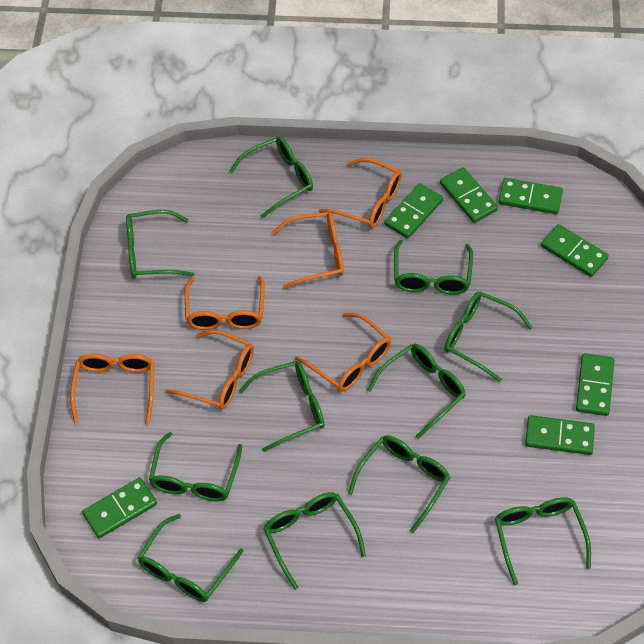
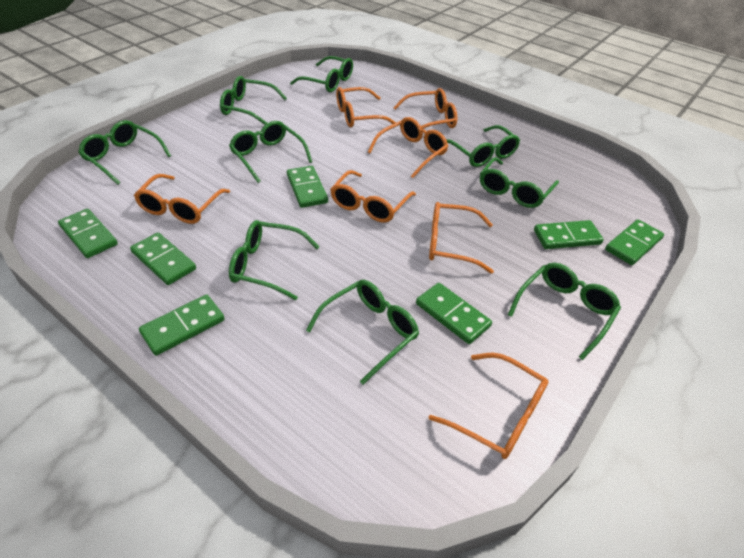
green glasses: [126,210,194,278] [138,514,243,602] [149,432,242,501] [229,136,313,219] [239,361,325,452] [263,492,366,590] [348,435,451,533] [367,344,466,439] [394,240,473,295] [444,292,533,382] [495,497,591,585] = 11 -> [78,120,171,185] [220,76,287,125] [229,121,312,183] [229,220,319,300] [290,56,353,92] [306,280,419,385] [447,125,520,167] [480,157,559,208] [508,263,621,360] = 9
orange glasses: [70,354,154,424] [166,330,254,410] [185,276,265,330] [272,212,344,289] [295,313,391,392] [318,158,402,228] = 6 -> [134,174,230,224] [330,170,416,223] [336,87,396,128] [368,117,448,178] [393,88,457,129] [429,202,494,274] [429,353,549,459] = 7

